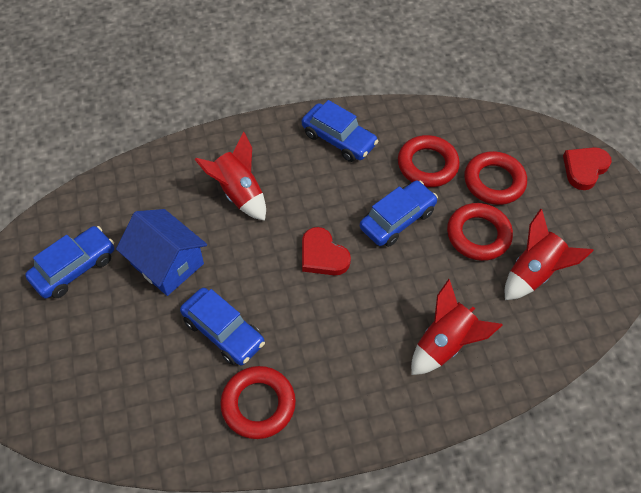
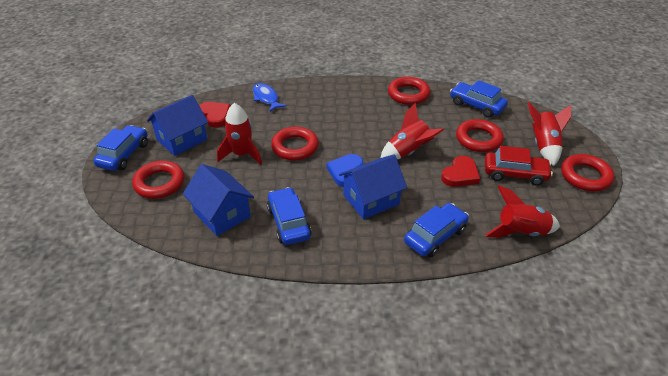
blue fish: none = 0 -> [253,83,286,112] = 1
blue heart: none = 0 -> [327,154,363,187] = 1
blue house: [116,209,207,296] = 1 -> [147,95,208,156] [183,164,254,236] [339,154,407,219] = 3
red car: none = 0 -> [485,146,553,185] = 1
red ring: [220,366,296,439] [398,135,460,187] [447,203,513,261] [464,151,527,205] = 4 -> [132,161,184,199] [271,127,319,161] [388,77,430,105] [456,119,504,152] [561,154,614,191] = 5
red rocket: [194,131,266,221] [411,279,503,375] [505,209,594,300] = 3 -> [217,103,262,165] [381,102,444,159] [485,185,560,238] [528,102,571,166] = 4

